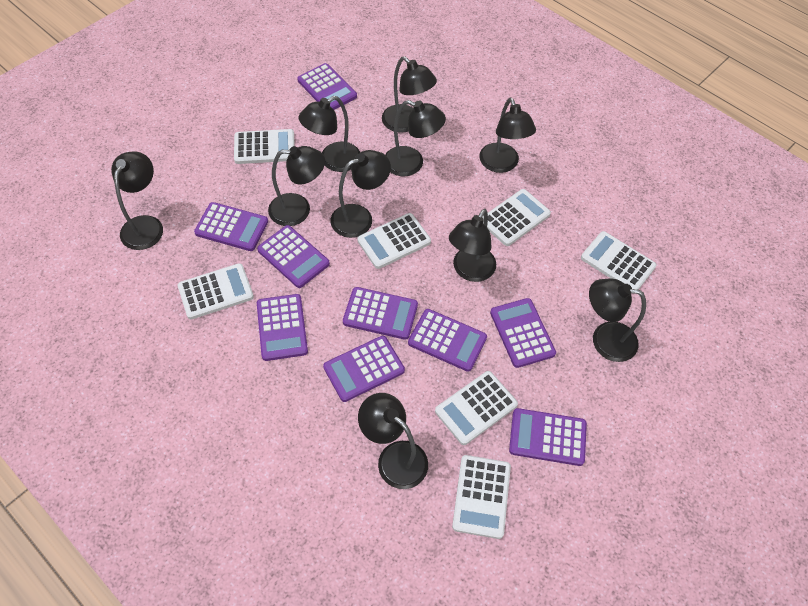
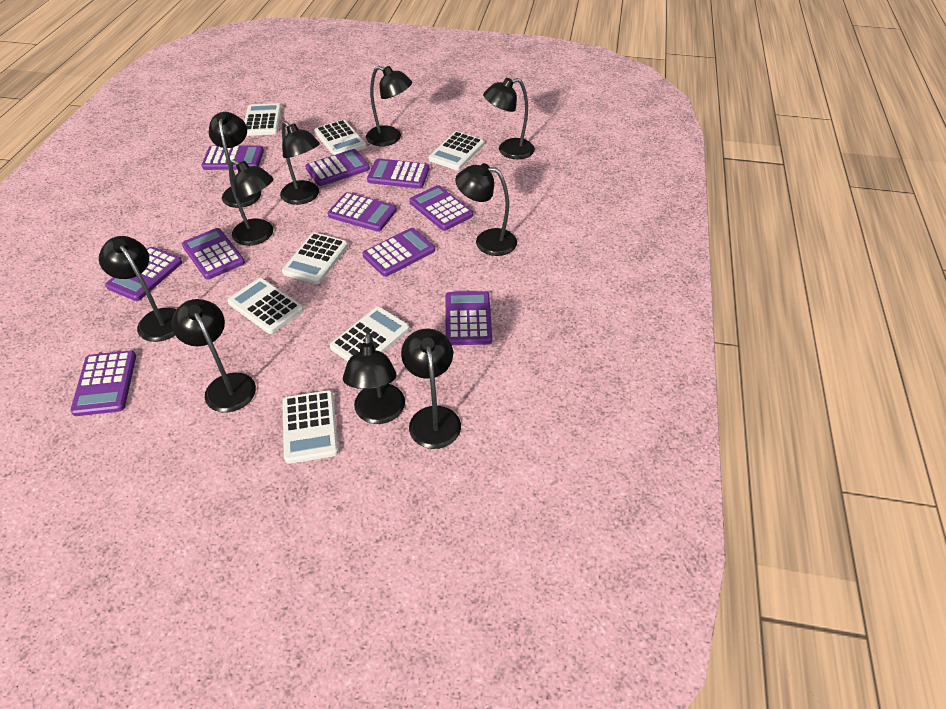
purple calculator: [194,202,268,251] [257,225,330,288] [257,294,308,361] [297,63,357,110] [323,336,405,402] [343,287,418,340] [408,309,487,372] [490,298,556,368] [509,408,587,466] = 9 -> [70,351,136,416] [105,247,182,301] [182,228,245,280] [201,145,264,170] [305,149,370,186] [328,192,397,232] [362,228,435,277] [367,158,430,189] [409,185,473,231] [445,291,492,345] = 10

